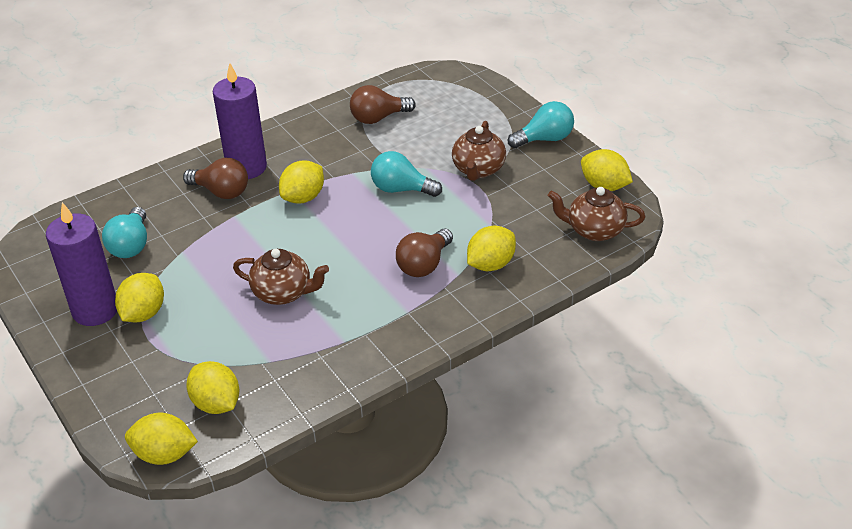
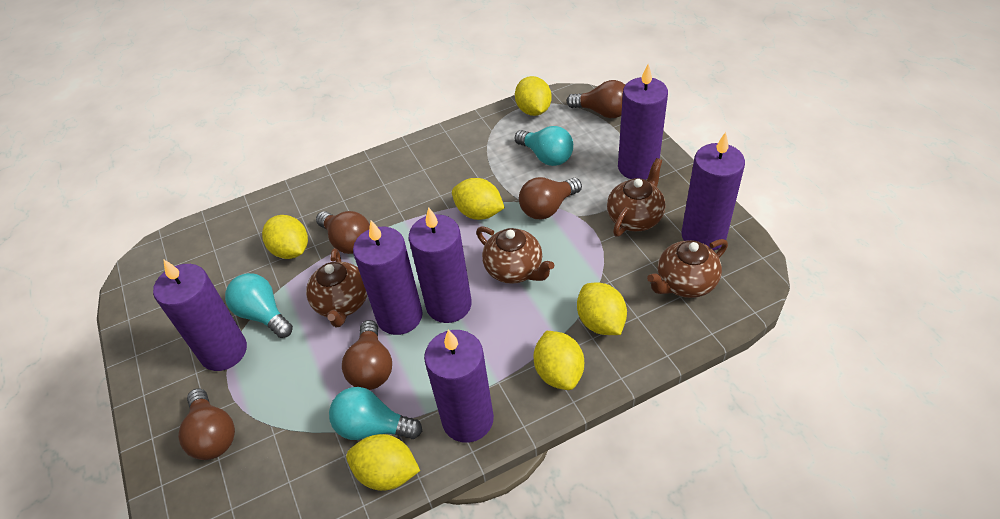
brown light bulb: [183,158,248,199] [350,85,416,124] [396,229,453,277] = 3 -> [178,388,235,460] [316,211,370,254] [342,320,392,390] [519,177,582,219] [567,80,625,118] = 5
brown teapot: [233,249,329,305] [452,121,506,181] [548,187,645,241] = 3 -> [306,248,367,327] [476,226,554,284] [607,158,665,237] [647,239,728,298] = 4
purple candle: [46,202,117,326] [213,63,267,179] = 2 -> [153,259,247,371] [353,220,423,335] [409,207,472,323] [424,329,494,443] [618,64,668,180] [681,132,745,251] = 6

